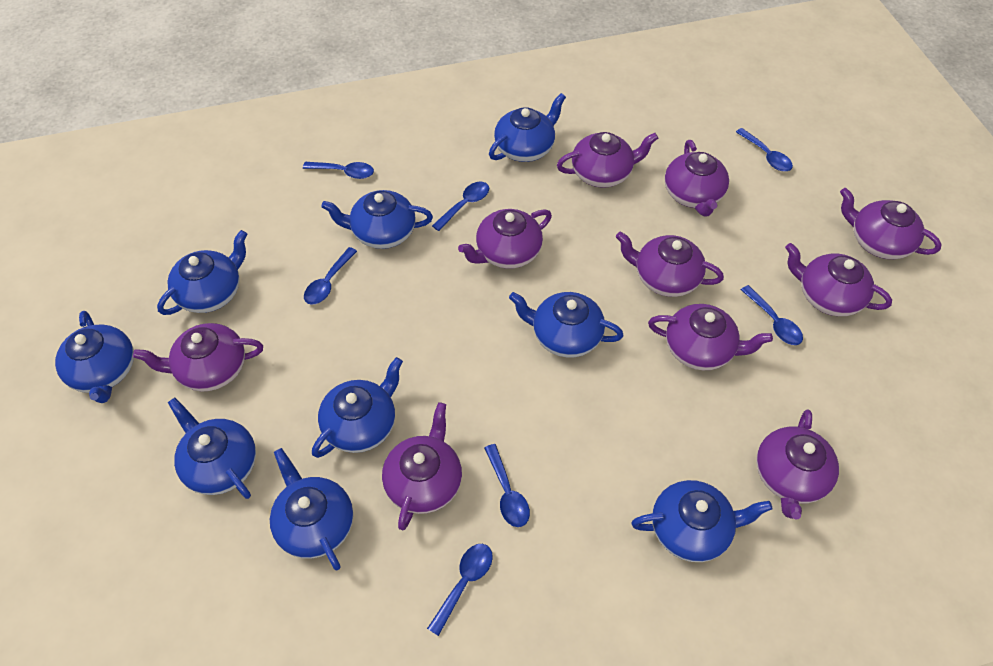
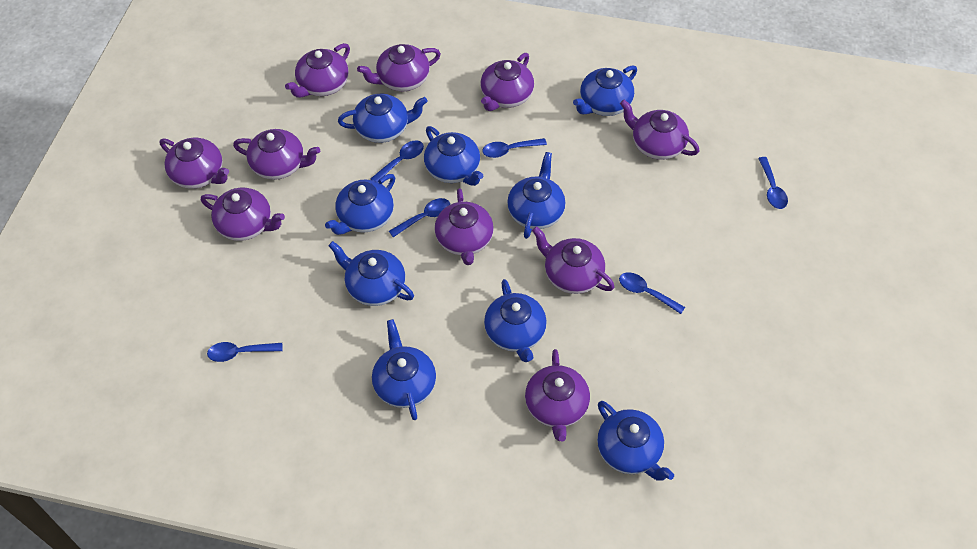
blue spoon: [303,162,374,179] [304,247,357,305] [427,544,493,636] [432,181,489,231] [484,444,530,527] [736,128,793,171] [741,285,803,345] = 7 -> [207,342,283,362] [370,140,424,182] [389,198,450,237] [482,138,547,158] [619,272,685,314] [758,157,788,209] = 6

